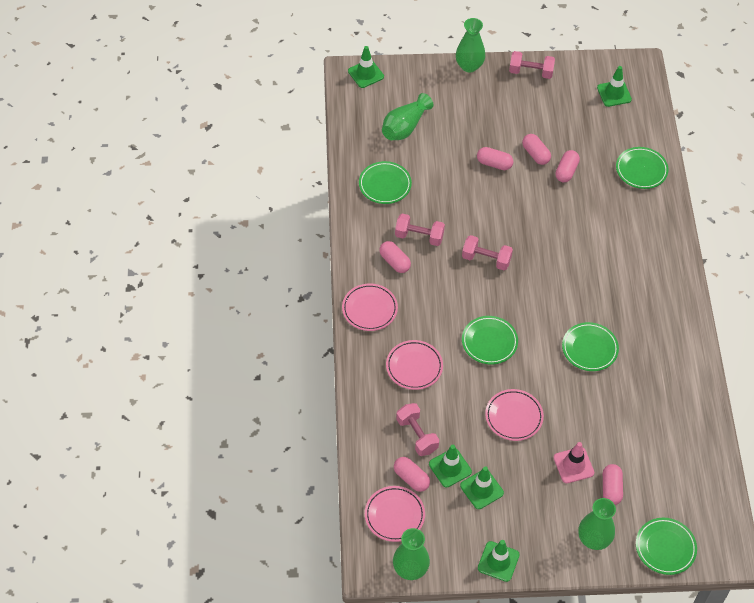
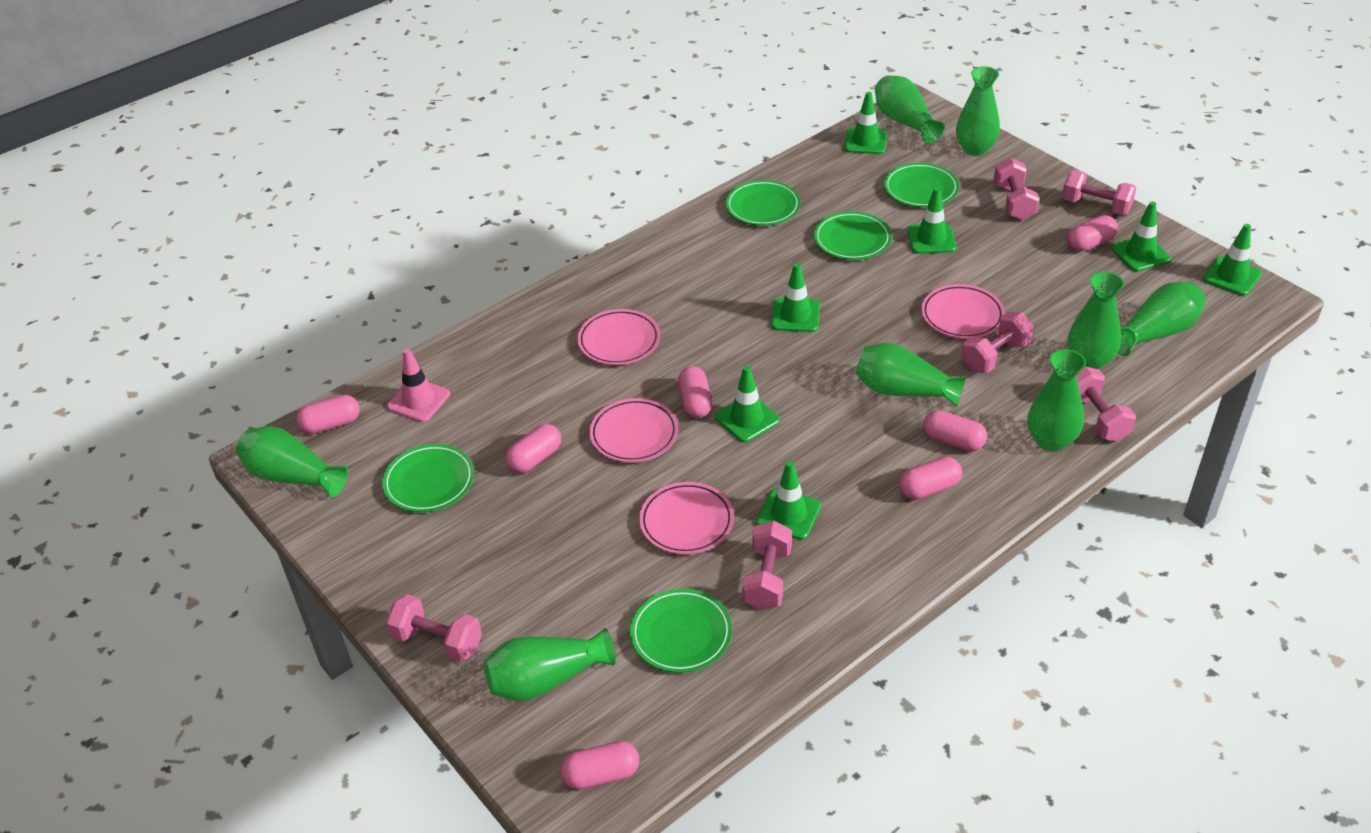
green traffic cone: [348,46,384,88] [429,445,472,487] [460,466,504,509] [478,540,520,582] [597,66,632,107] = 5 -> [715,366,780,442] [756,461,821,540] [771,263,820,332] [844,92,887,154] [907,187,956,254] [1111,202,1171,272] [1203,224,1262,296] = 7
green vase: [382,93,433,140] [393,528,430,580] [456,18,485,72] [578,498,616,550] = 4 -> [236,426,348,497] [484,628,616,701] [856,342,967,407] [875,75,945,144] [956,66,1000,156] [1028,349,1086,451] [1067,272,1124,369] [1118,282,1206,356] = 8
pink capsule: [379,241,411,273] [394,457,430,492] [477,147,513,170] [522,134,551,165] [555,150,580,182] [603,464,623,505] = 6 -> [296,395,360,434] [506,424,561,473] [560,741,639,790] [678,366,712,418] [899,457,962,500] [923,410,987,451] [1067,215,1118,252] = 7
pink dumbbell: [395,214,445,246] [396,403,439,456] [462,235,513,270] [509,51,555,79] = 4 -> [386,594,482,662] [742,521,792,610] [962,312,1034,373] [994,158,1039,220] [1062,170,1136,215] [1077,366,1136,442] = 6

